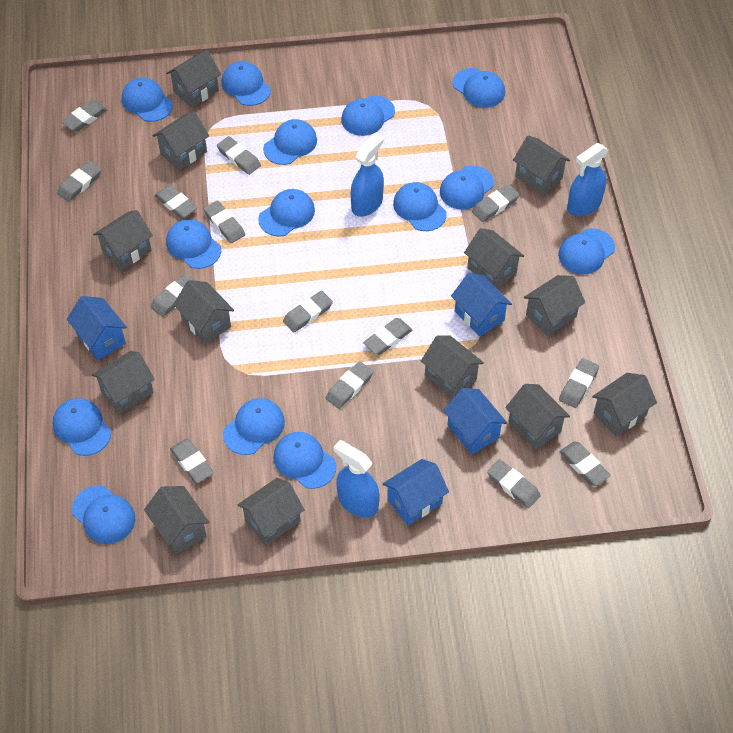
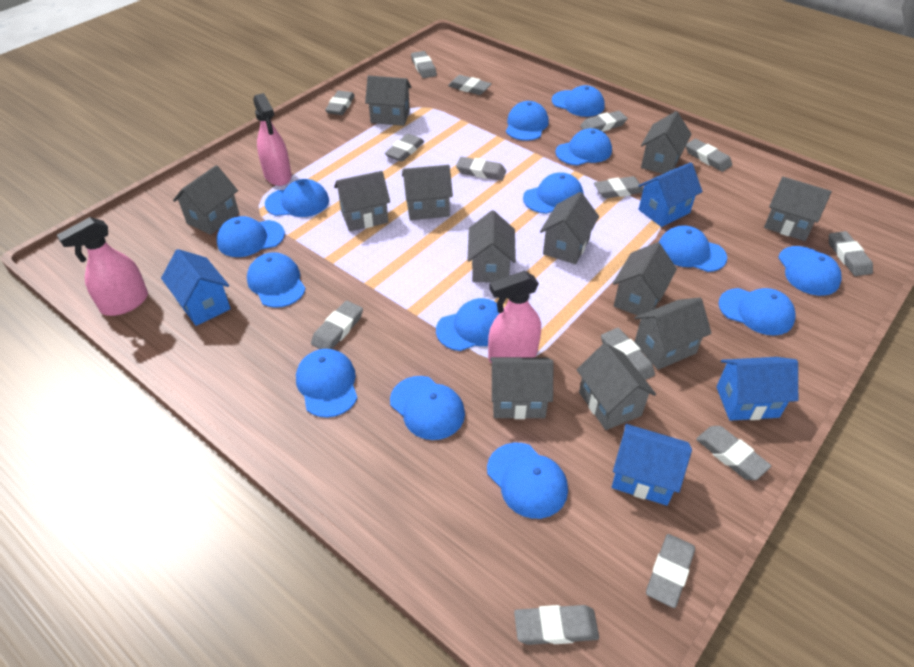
blue spray bottle: [333,440,380,518] [351,133,384,217] [567,143,608,216] = 3 -> none = 0
grey house: [92,351,155,414] [93,210,153,271] [144,486,209,555] [153,111,209,171] [166,50,221,108] [173,280,234,344] [237,478,305,546] [421,335,484,398] [464,228,524,289] [505,384,570,450] [513,136,570,195] [524,275,585,336] [592,373,657,437] = 13 -> [173,165,239,235] [334,171,390,231] [365,76,412,126] [402,165,453,220] [467,210,516,283] [490,357,554,419] [540,192,599,264] [577,343,656,430] [613,242,677,316] [635,297,712,370] [641,111,692,174] [764,177,832,241] = 12
pink spray bottle: none = 0 -> [57,217,148,316] [253,93,292,186] [488,271,541,364] = 3

